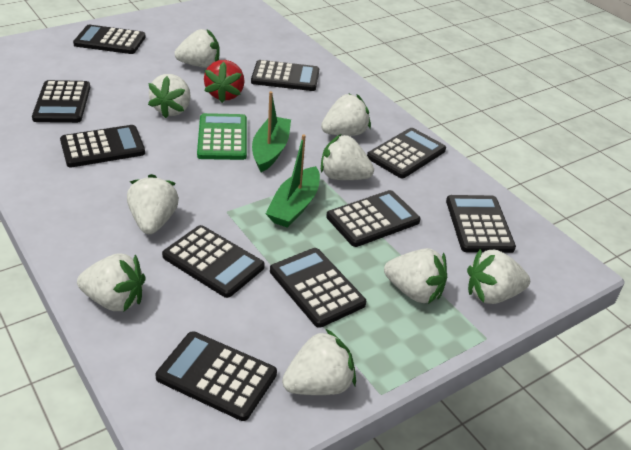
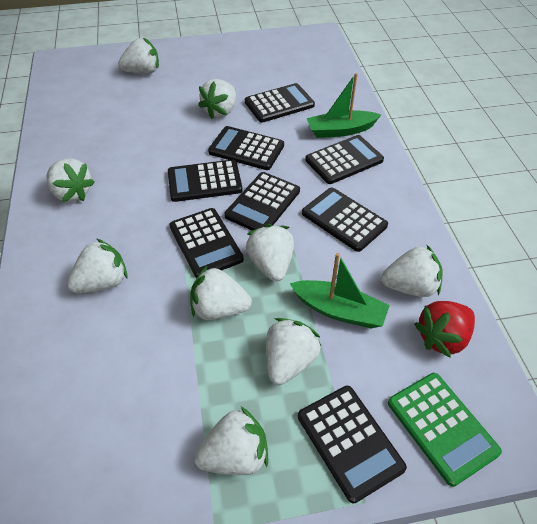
black calculator: [32,80,90,123] [60,125,145,167] [73,25,146,54] [155,331,277,421] [162,225,265,298] [251,60,319,91] [270,248,366,328] [326,190,421,247] [367,128,446,178] [446,195,516,253] = 10 -> [168,160,243,202] [169,208,244,278] [208,126,284,170] [224,172,300,231] [245,83,315,123] [298,386,407,503] [302,188,388,252] [305,135,384,184] = 8

